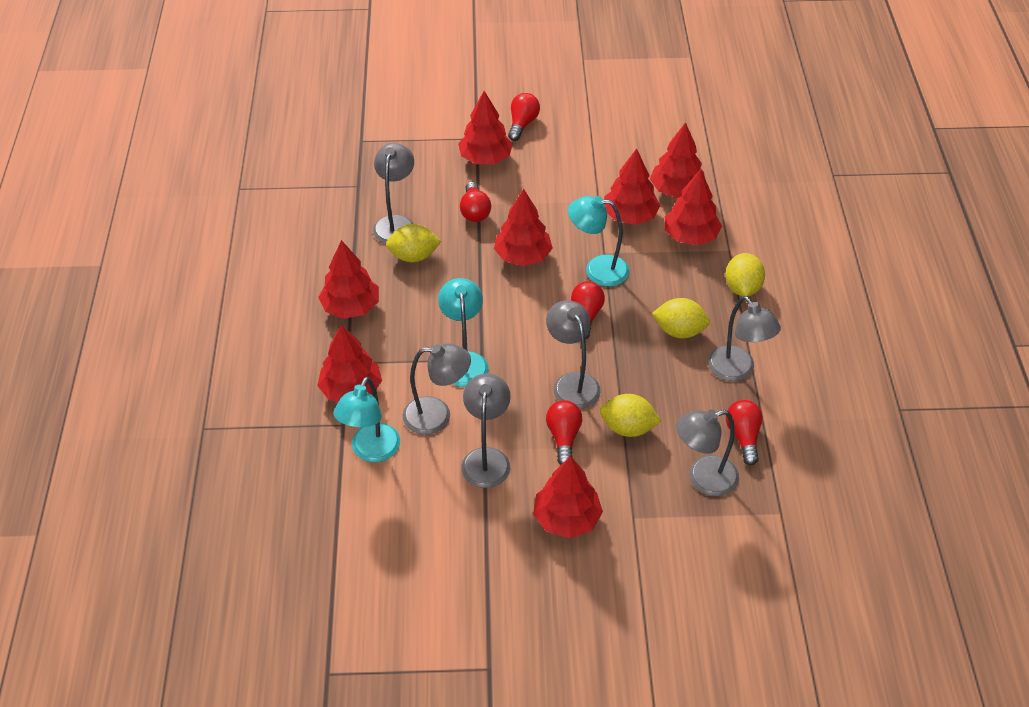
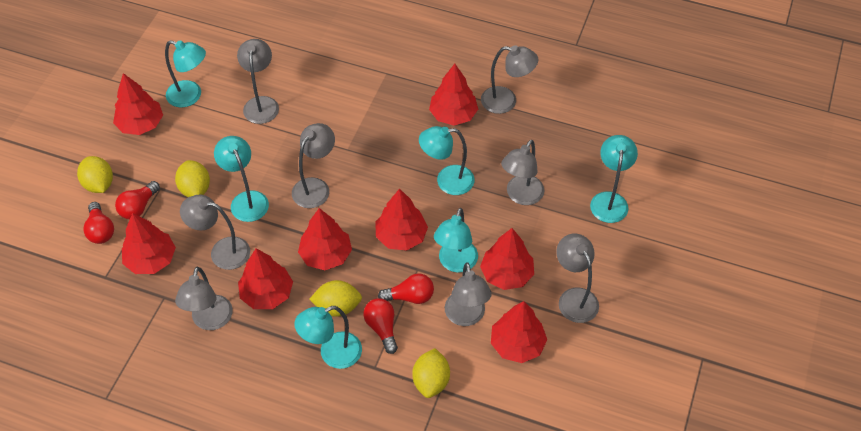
grey lamp: [373,143,414,244] [403,343,471,435] [461,373,511,488] [546,300,601,409] [676,409,739,496] [708,296,781,381] = 6 -> [175,267,233,330] [180,195,250,270] [237,39,279,124] [292,123,335,208] [445,262,492,326] [481,45,538,114] [501,140,544,205] [556,234,599,323] = 8
red light bulb: [460,182,491,222] [508,93,540,141] [546,400,582,464] [571,281,605,340] [726,400,763,465] = 5 -> [83,202,114,244] [115,181,160,219] [363,298,398,354] [378,273,434,304] = 4
turquoise lamp: [333,377,400,462] [438,278,489,387] [568,196,629,286] = 3 -> [165,40,206,107] [214,136,269,222] [294,306,362,369] [419,126,474,195] [434,208,478,273] [590,135,638,223] = 6

